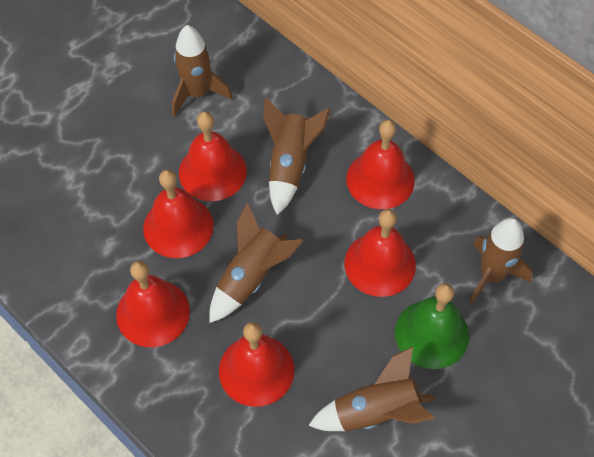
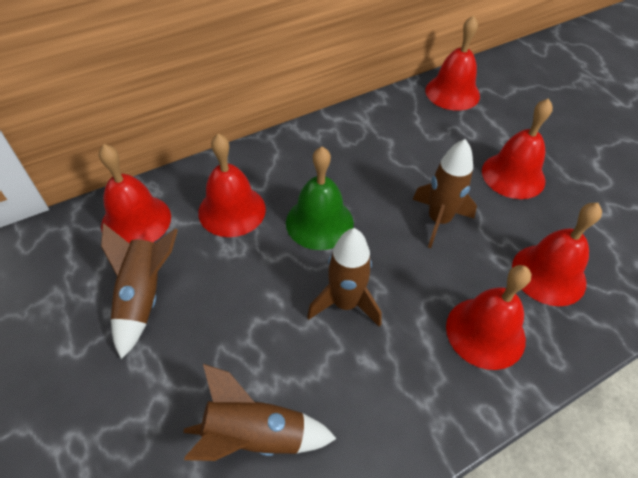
brown rocket: [172,25,232,117] [210,203,303,323] [263,97,331,215] [308,347,436,431] [469,218,533,304] = 5 -> [101,223,178,359] [183,364,337,461] [307,228,381,327] [412,139,477,248] = 4

